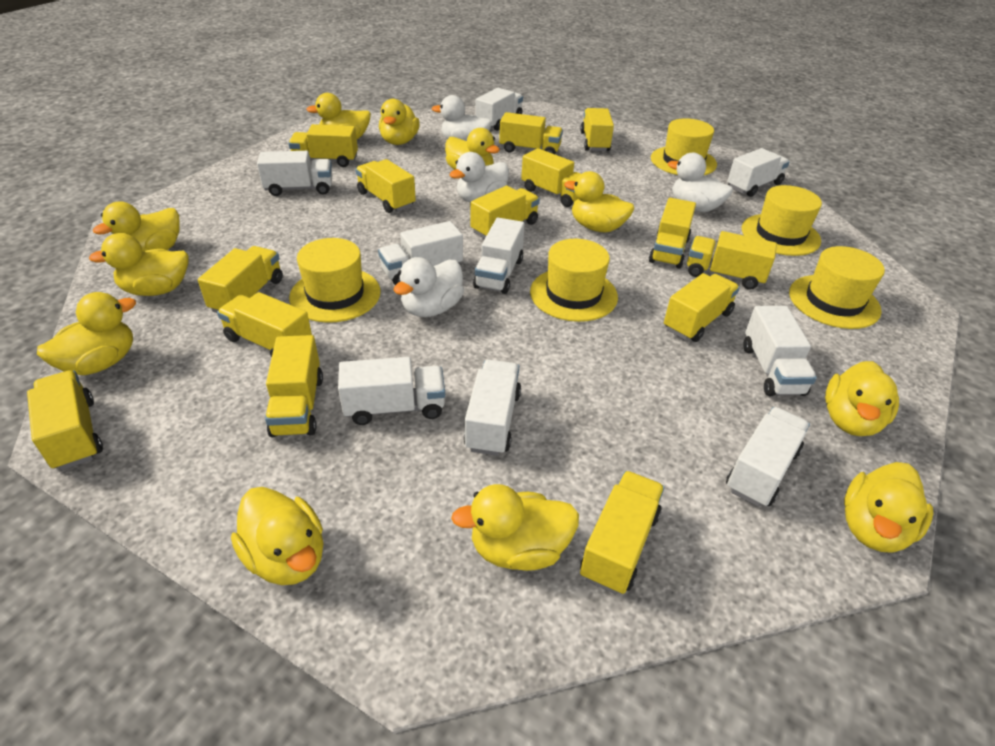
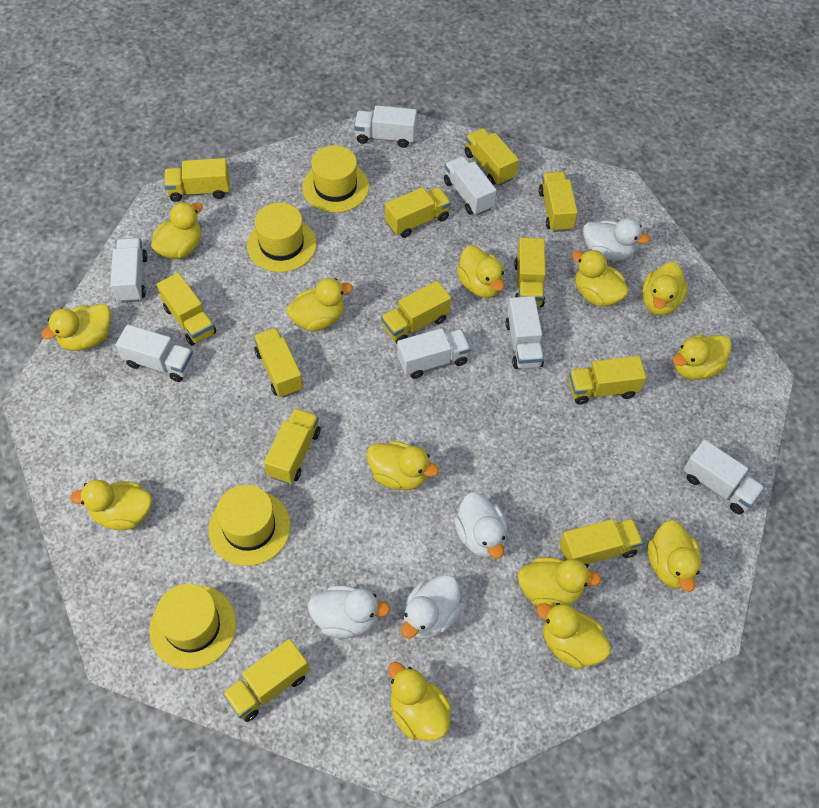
white truck: [257,151,332,196] [338,357,445,425] [378,221,463,285] [464,360,521,456] [473,218,525,294] [475,88,523,131] [726,407,810,507] [727,148,790,197] [743,306,817,396] = 9 -> [110,238,147,303] [116,325,193,382] [354,105,417,148] [397,328,471,379] [444,156,497,216] [506,296,544,369] [683,440,765,514] = 7
yellow duck: [37,292,136,375] [89,233,189,296] [93,202,180,252] [231,487,323,585] [306,93,371,139] [379,99,420,145] [445,128,500,170] [451,484,579,571] [564,171,634,232] [825,361,899,436] [844,462,933,553] = 11 -> [41,304,111,351] [70,480,152,530] [151,202,203,259] [286,278,353,331] [367,441,439,490] [388,662,451,741] [457,245,504,298] [518,557,601,607] [536,603,611,669] [572,249,629,306] [642,262,688,315] [648,520,701,592] [673,334,732,380] = 13
yellow hat: [289,238,381,323] [530,239,618,322] [651,118,717,176] [742,185,822,256] [789,246,885,329] = 5 -> [149,584,237,669] [208,485,291,566] [247,203,317,272] [302,145,369,213] = 4
yellow truck: [27,370,103,470] [198,246,283,313] [217,292,312,357] [265,335,323,437] [288,124,358,167] [355,159,416,213] [471,186,540,239] [499,112,563,154] [521,148,581,207] [580,108,614,151] [580,471,665,594] [649,198,696,269] [664,273,740,342] [687,231,777,290] = 14 -> [157,273,216,346] [164,158,230,202] [223,639,309,722] [254,328,303,398] [264,408,320,484] [381,281,451,344] [385,187,451,238] [465,128,519,186] [514,238,546,307] [539,172,578,232] [560,518,643,568] [569,356,646,405] = 12

